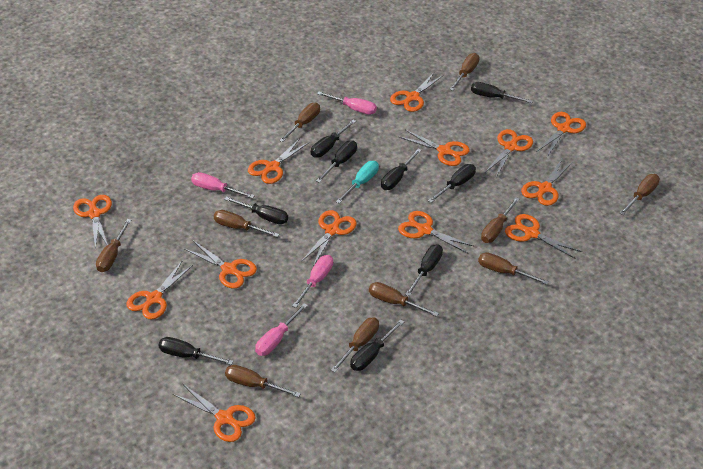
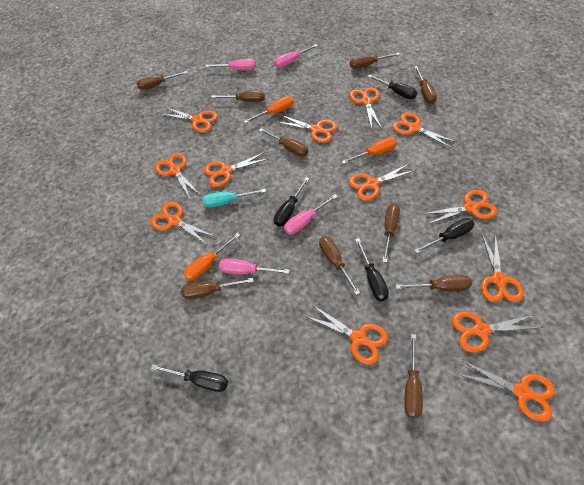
black screwdriver: [158,337,234,365] [224,197,288,224] [311,120,356,158] [316,140,357,183] [350,320,404,371] [381,148,422,190] [405,244,443,296] [428,164,476,203] [471,82,533,103] = 9 -> [151,364,228,392] [274,177,309,227] [355,238,389,301] [368,75,417,99] [414,218,474,253] = 5
orange screwdriver: none = 0 -> [184,233,240,281] [244,96,293,123] [342,137,397,164] = 3

